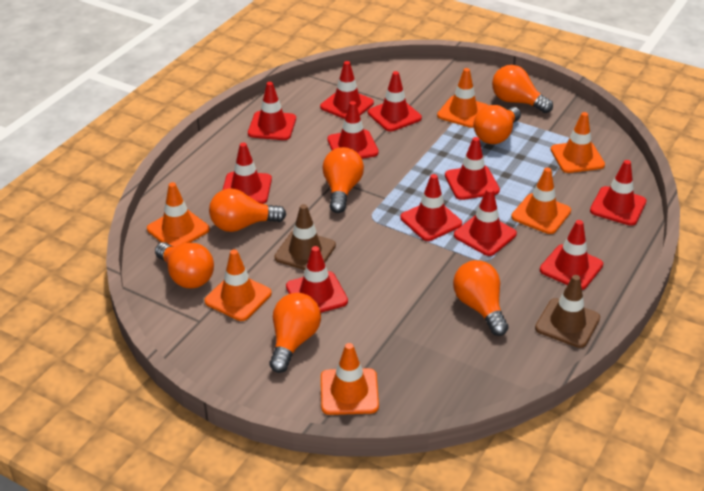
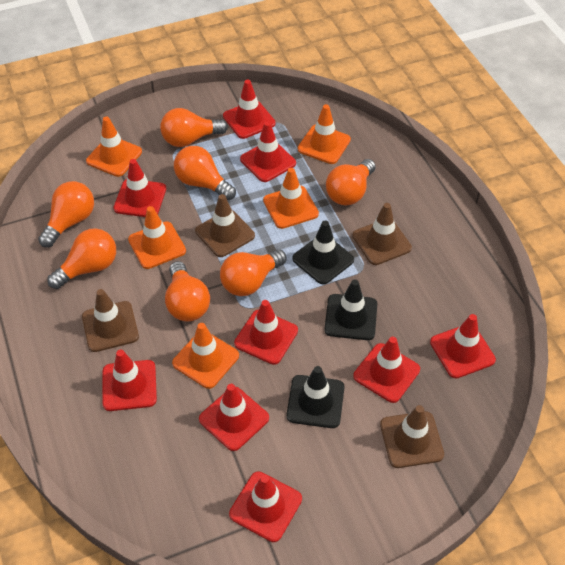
black traffic cone: none = 0 -> [286,366,345,428] [292,221,354,284] [324,280,377,340] = 3
brown traffic cone: [274,204,336,270] [535,275,600,348] = 2 -> [82,289,139,352] [195,194,255,257] [352,203,412,265] [380,405,444,468] = 4
orange traffic cone: [147,182,210,247] [204,249,272,321] [321,343,379,415] [437,68,488,128] [511,167,571,234] [550,112,605,173] = 6 -> [86,116,142,177] [128,206,186,269] [172,323,239,389] [263,168,319,229] [298,104,351,164] = 5
red traffic cone: [223,143,272,204] [248,82,296,140] [286,246,348,313] [320,61,374,119] [327,101,379,159] [368,71,422,131] [400,174,462,241] [445,137,500,200] [454,188,517,256] [540,220,603,290] [590,160,646,226] = 11 -> [102,350,157,411] [114,159,166,217] [199,384,269,451] [223,80,276,139] [229,471,302,542] [234,300,298,365] [240,121,296,182] [353,337,420,403] [430,314,496,378] = 9

